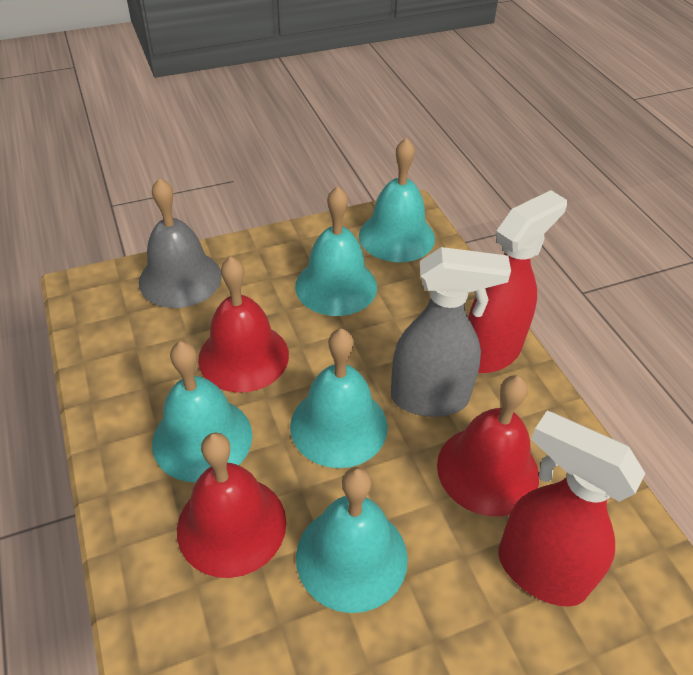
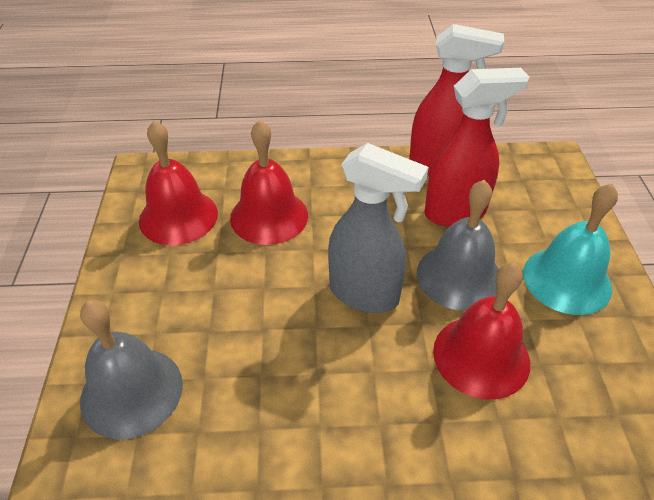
grey bell: [139,178,222,308] = 1 -> [80,300,183,440] [417,180,499,311] = 2
turquoise bell: [152,341,253,482] [290,328,388,468] [295,186,377,316] [296,467,408,613] [359,138,435,262] = 5 -> [523,184,618,315] = 1

